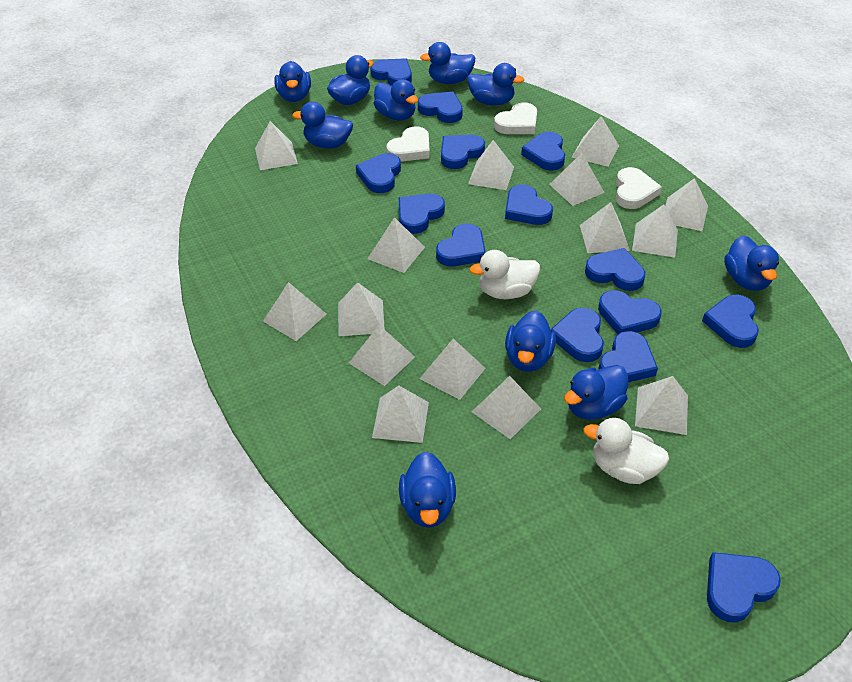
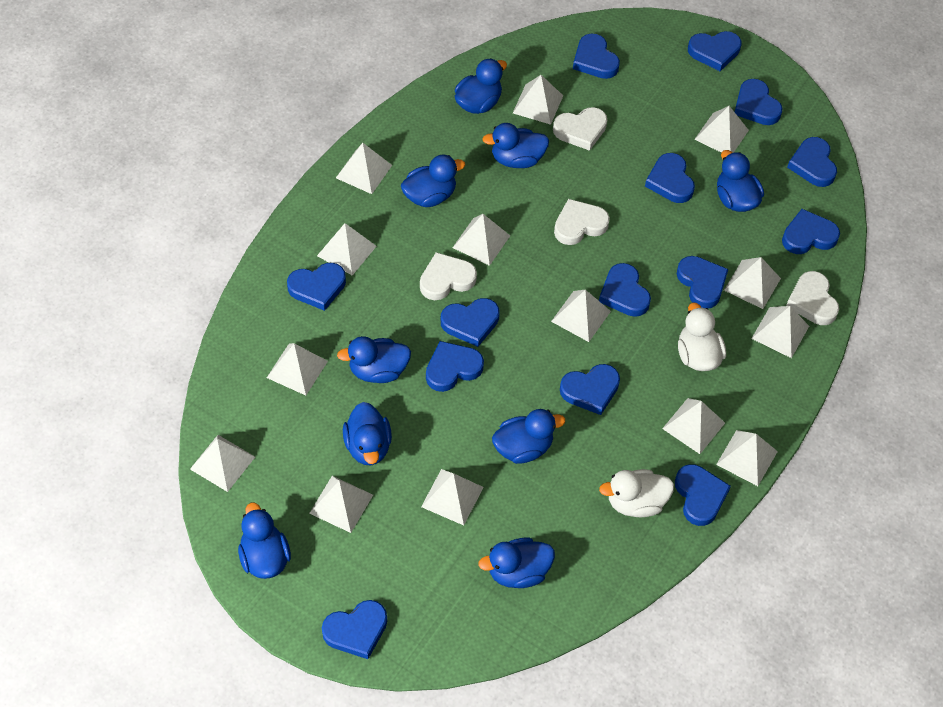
blue duck: [274,61,311,102] [292,102,353,149] [327,55,374,105] [374,79,418,121] [399,452,456,528] [420,42,475,84] [467,63,524,106] [505,311,556,372] [564,365,628,420] [724,235,779,291] = 10 -> [238,503,291,579] [337,336,411,383] [343,402,392,465] [401,155,465,207] [455,58,507,114] [478,538,555,588] [482,123,549,168] [492,409,565,464] [717,150,764,212] = 9
white heart: [386,126,430,162] [494,102,537,134] [616,167,662,209] = 3 -> [420,252,477,300] [553,107,607,151] [554,199,610,245] [786,271,839,325] = 4
white pyramid: [255,121,298,170] [263,282,326,341] [338,282,384,336] [349,325,415,386] [367,217,425,273] [372,385,429,443] [419,339,486,400] [468,140,514,190] [472,376,541,439] [549,153,605,206] [572,116,619,167] [580,202,630,253] [632,205,678,257] [635,376,688,435] [665,178,708,231] = 15 -> [190,435,255,492] [267,343,328,395] [309,476,373,533] [317,223,376,275] [336,143,392,194] [421,469,484,525] [453,214,510,266] [513,75,563,125] [551,290,611,342] [662,398,725,454] [694,106,749,153] [716,430,778,486] [724,257,781,309] [751,306,809,358] = 14

